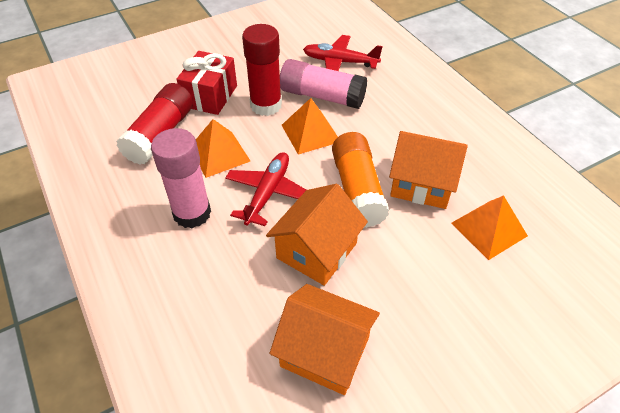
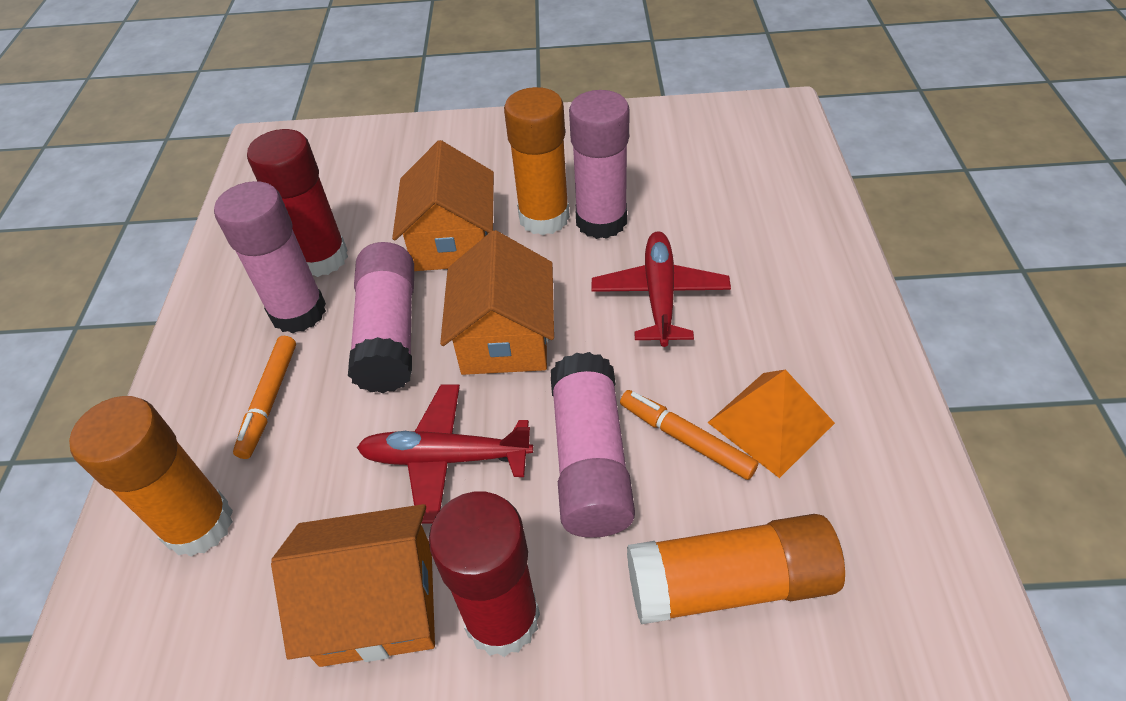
orange glue stick: [332,132,389,228] = 1 -> [69,396,233,557] [504,87,570,235] [627,514,845,624] = 3
orange marker: none = 0 -> [233,336,296,459] [620,390,758,480] = 2
orange pyramid: [196,119,250,178] [282,98,338,155] [452,195,528,260] = 3 -> [708,369,835,478] = 1
pink glue stick: [151,128,211,228] [280,59,367,109] = 2 -> [214,181,326,333] [348,242,414,393] [551,352,635,538] [569,90,630,239] = 4
red gift: [176,51,237,115] = 1 -> none = 0

